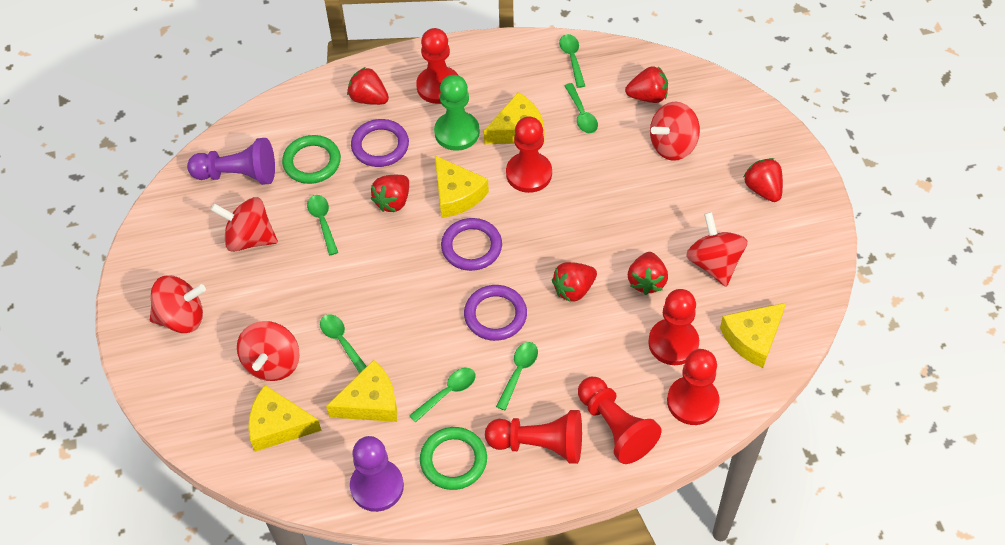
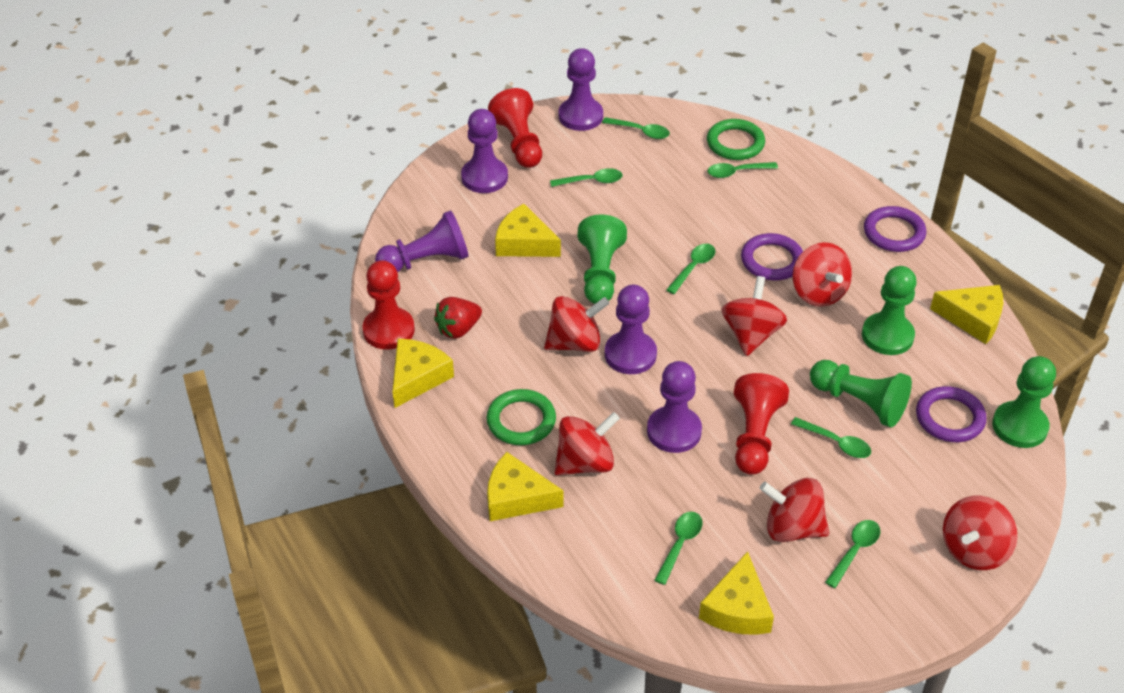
green pawn: [434,75,480,151] = 1 -> [578,214,627,304] [810,360,912,427] [862,266,917,355] [992,356,1056,448] = 4
green spoon: [307,195,338,255] [320,314,367,373] [409,368,476,423] [496,342,538,410] [559,34,585,88] [565,83,598,133] = 6 -> [550,168,623,187] [602,117,670,139] [655,512,703,585] [666,244,715,294] [707,162,778,178] [791,417,871,458] [825,520,881,588] = 7
purple pawn: [187,138,275,185] [350,436,404,512] = 2 -> [375,210,468,272] [461,109,508,193] [559,48,603,131] [605,285,657,374] [647,361,702,453] = 5
red pawn: [416,28,459,104] [485,410,582,464] [506,116,552,193] [578,377,661,464] [648,289,699,365] [667,349,720,425] = 6 -> [362,260,415,350] [488,88,542,168] [734,373,789,475] = 3
red spinning top: [150,275,206,333] [211,197,278,252] [237,321,300,381] [650,102,700,161] [686,212,747,287] = 5 -> [544,296,609,352] [554,412,620,475] [721,276,787,356] [760,478,829,542] [793,242,852,307] [943,496,1017,570] = 6
red strawberry: [347,67,389,105] [371,175,409,212] [552,262,597,302] [625,66,668,103] [628,252,668,295] [744,158,783,202] = 6 -> [434,297,482,339] = 1

